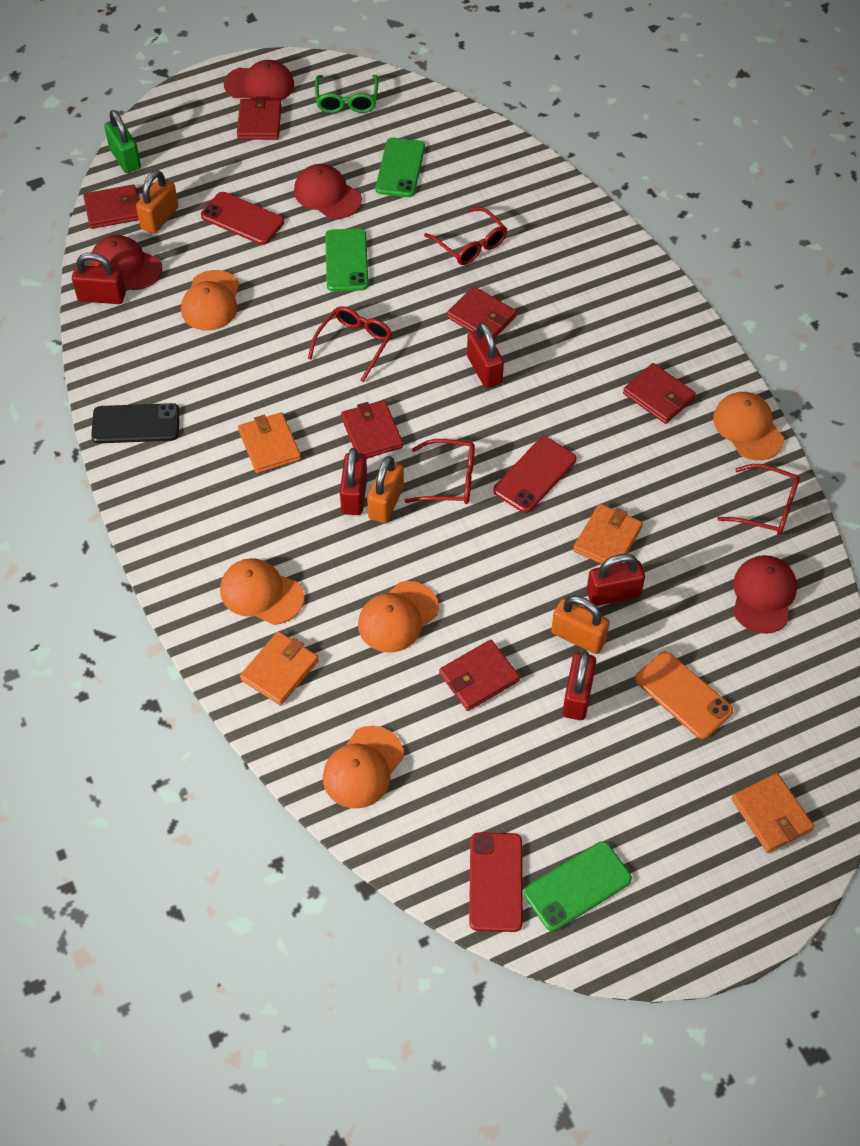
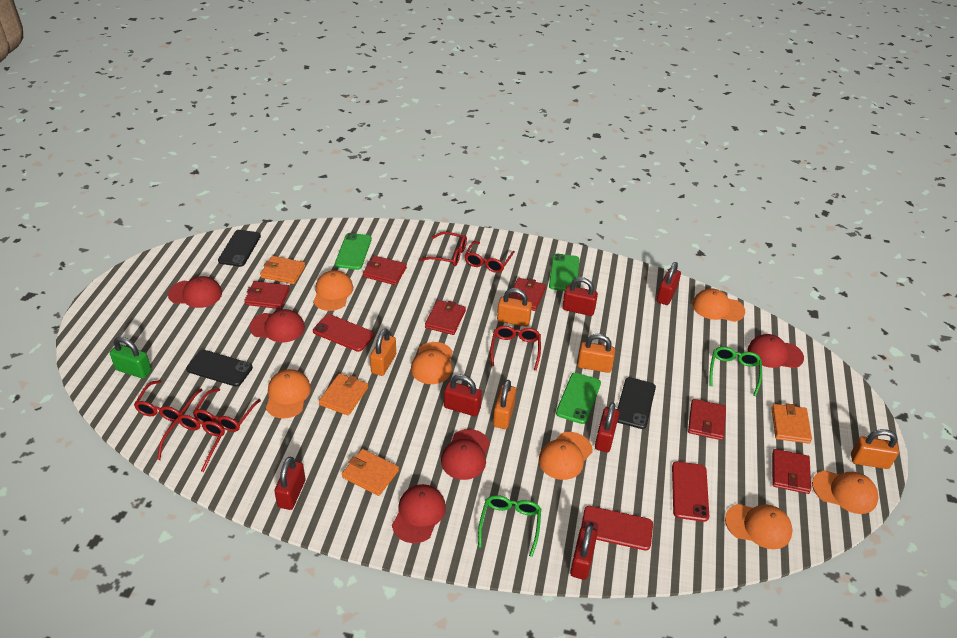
black phone: [91,403,180,443] = 1 -> [186,350,253,387] [218,230,261,267] [617,377,656,429] = 3
green glasses: [315,75,379,113] = 1 -> [478,495,541,557] [709,347,762,396] = 2
orange cap: [181,270,239,330] [220,558,304,625] [323,726,404,809] [358,581,439,652] [713,392,784,460] = 5 -> [266,369,311,419] [313,270,353,311] [411,342,453,384] [539,432,593,480] [692,288,745,322] [725,504,793,549] [812,470,879,514] = 7
orange padlock: [136,170,179,234] [367,456,404,523] [551,596,610,654] = 3 -> [370,328,396,376] [493,380,516,429] [497,288,532,327] [577,334,615,373] [851,429,899,469] = 5
orange phone: [635,651,733,739] = 1 -> none = 0
red cap: [90,235,162,290] [224,60,294,100] [294,164,362,219] [733,555,797,634] = 4 -> [168,276,222,308] [249,309,305,343] [392,484,446,543] [441,429,490,480] [748,334,804,368] = 5
red glasses: [308,306,393,382] [405,439,475,504] [424,207,507,265] [717,464,800,535] = 4 -> [134,380,202,421] [157,415,225,472] [193,388,261,432] [419,232,467,266] [464,241,515,273] [490,326,541,371] = 6
red padlock: [72,252,126,304] [340,448,367,515] [467,322,504,388] [563,651,596,720] [587,554,645,606] = 5 -> [274,456,306,510] [444,375,482,416] [562,277,598,316] [570,525,597,580] [595,402,619,452] [657,262,681,305] = 6

